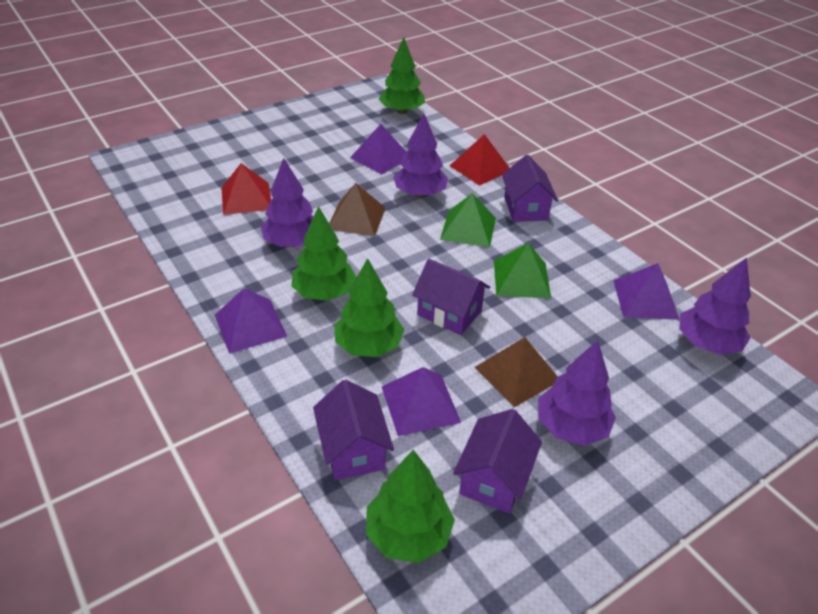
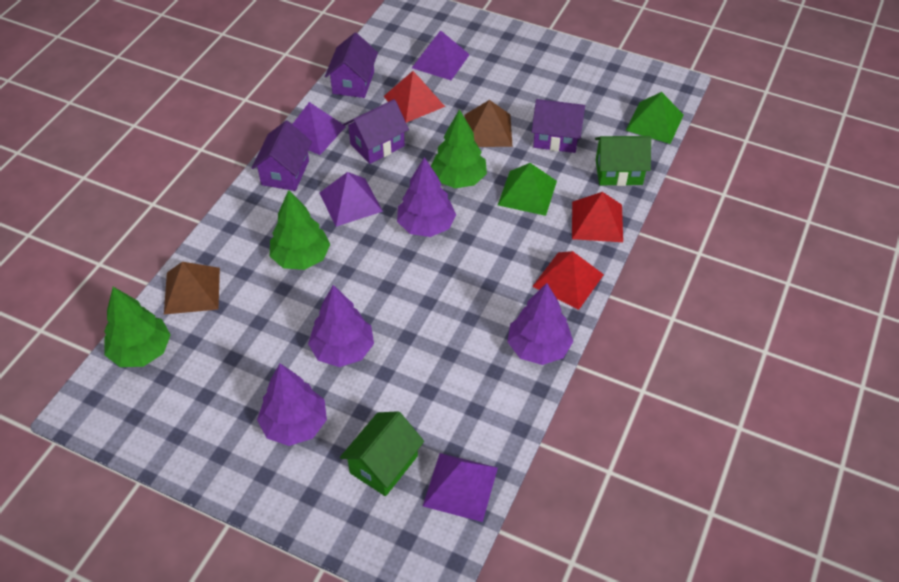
green house: none = 0 -> [340,411,424,496] [595,136,651,186] = 2
green tree: [291,206,357,301] [334,258,404,357] [366,450,455,563] [379,37,425,114] = 4 -> [104,287,171,367] [270,190,330,270] [431,109,487,188] = 3
red pyramid: [221,163,271,215] [450,134,509,186] = 2 -> [384,71,445,123] [532,251,604,310] [572,192,623,242] = 3

